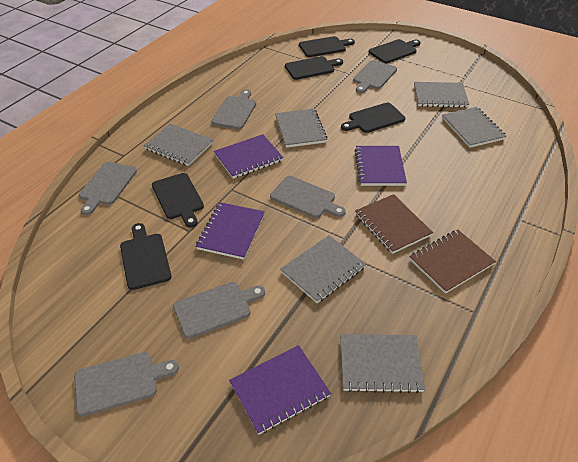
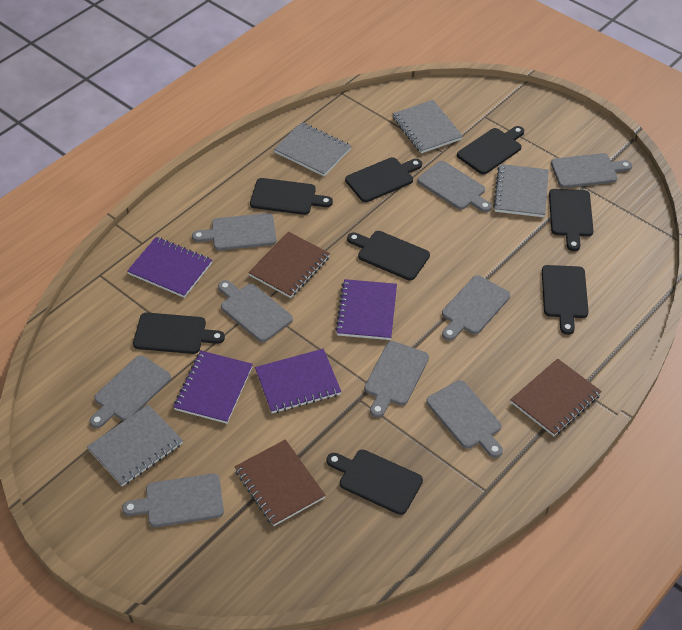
black cutting board: [120,223,172,290] [152,173,204,228] [285,56,343,80] [299,36,355,57] [341,103,405,133] [369,39,421,63] = 6 -> [133,312,225,354] [250,178,333,215] [326,450,423,515] [345,157,422,202] [347,231,430,281] [457,126,524,174] [542,265,589,335] [549,189,593,251] = 8
brown notebook: [355,194,433,254] [409,230,496,294] = 2 -> [234,439,326,526] [248,232,330,298] [510,358,602,436] = 3
grey cutting board: [74,352,179,416] [79,162,137,215] [173,282,265,339] [211,89,256,129] [270,176,346,218] [353,60,397,93] = 6 -> [90,355,171,428] [122,473,224,527] [192,213,277,250] [218,280,293,342] [364,341,429,418] [417,161,492,212] [426,380,503,458] [442,275,510,341] [551,153,632,188] = 9
grey notebook: [144,124,213,166] [275,109,328,148] [280,235,366,303] [340,334,425,393] [414,82,469,108] [442,107,507,148] = 6 -> [87,405,183,487] [274,122,351,176] [392,100,463,154] [493,164,549,217] = 4

